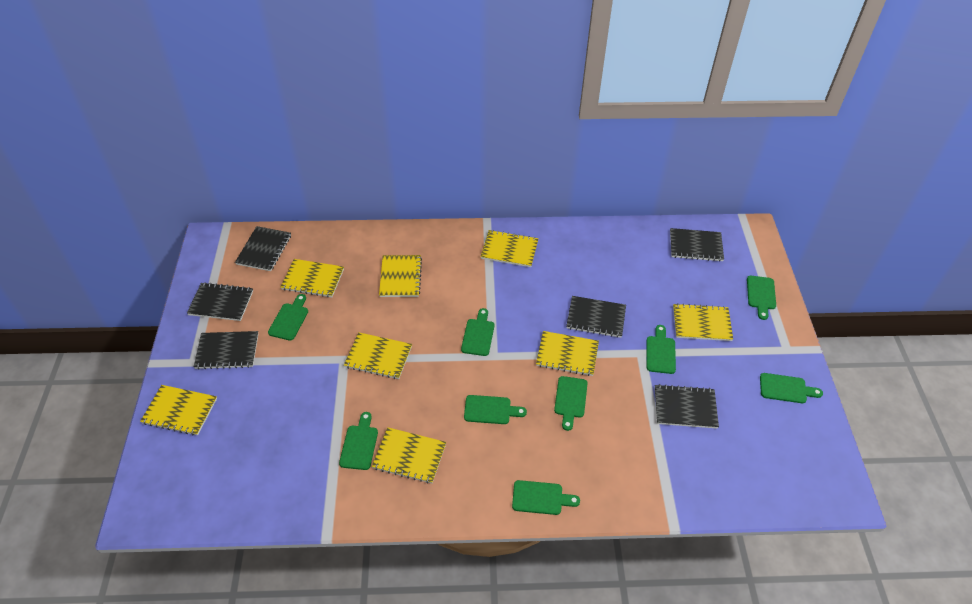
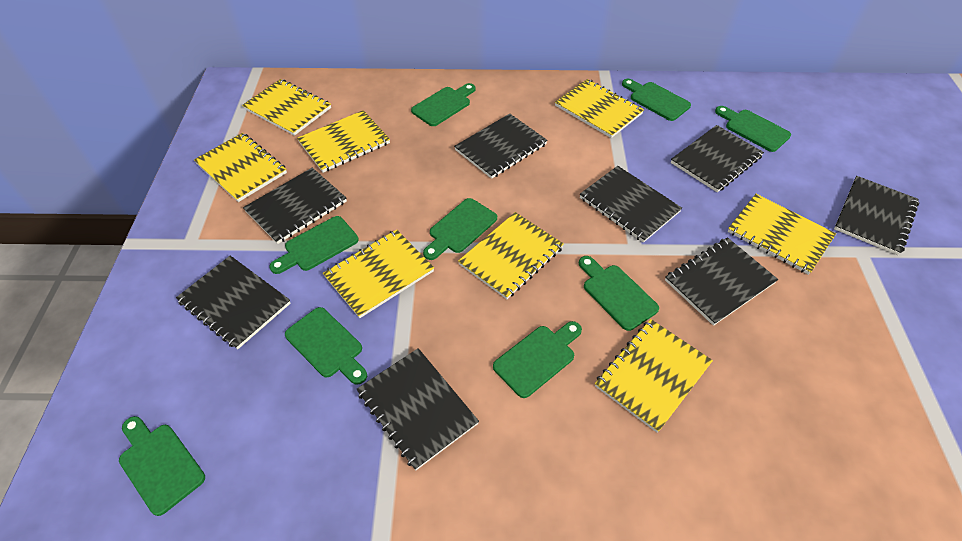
black notebook: [187,282,253,321] [194,331,258,369] [235,226,291,271] [566,296,626,338] [655,384,719,429] [670,228,724,262] = 6 -> [176,255,291,349] [243,168,347,244] [357,348,479,470] [454,114,548,179] [580,166,682,243] [665,237,778,326] [671,125,764,192] [834,176,919,255] = 8

